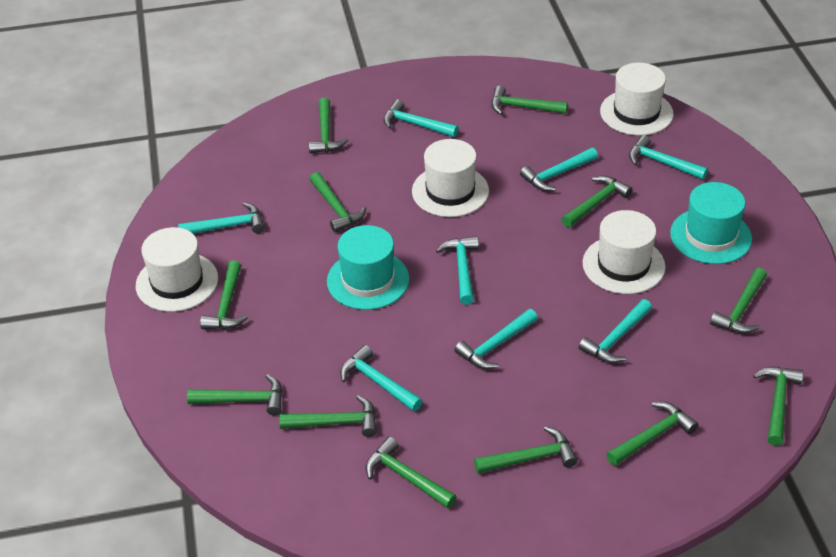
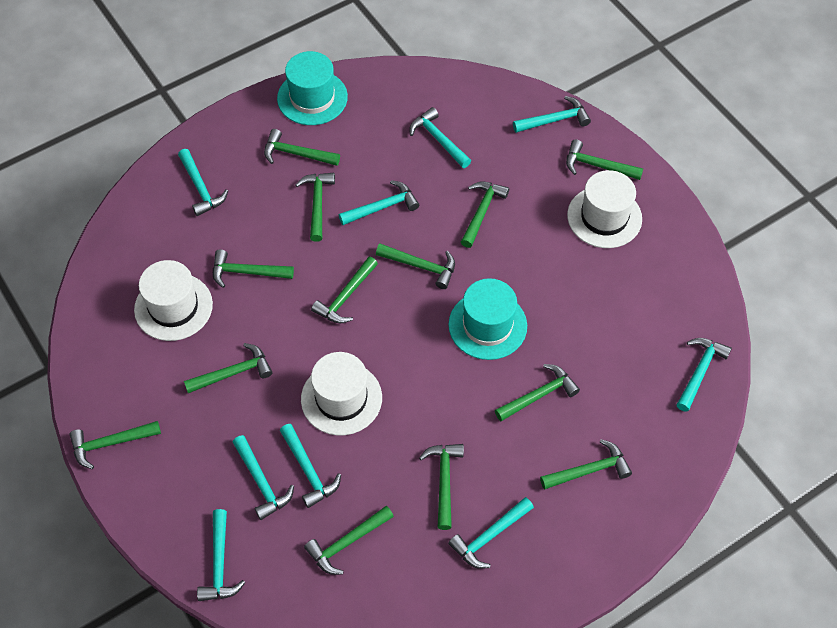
green hammer: [187,374,282,416] [200,260,248,329] [279,395,377,437] [309,98,348,153] [310,172,366,233] [365,437,457,509] [474,426,578,474] [491,86,568,115] [562,176,633,228] [606,402,698,466] [710,268,767,334] [753,367,804,446] = 12 -> [69,421,161,469] [184,343,272,393] [213,249,294,288] [264,129,340,166] [296,173,335,242] [304,506,394,575] [311,257,378,323] [376,244,455,289] [419,444,464,530] [461,181,509,248] [495,364,580,421] [540,439,632,490] [566,139,643,180] = 13
turquoise hammer: [178,202,265,234] [340,345,422,411] [383,99,459,137] [436,236,479,305] [455,309,538,369] [520,148,598,191] [579,299,652,363] [629,135,708,180] = 8 -> [178,149,228,216] [197,509,245,601] [232,435,294,520] [280,424,341,508] [339,180,419,225] [410,107,471,168] [448,497,534,569] [513,96,591,133] [677,338,732,412] = 9
white hat: [136,227,218,312] [412,139,489,217] [582,210,665,294] [600,63,674,136] = 4 -> [134,260,213,341] [301,352,382,435] [567,170,642,248] = 3

